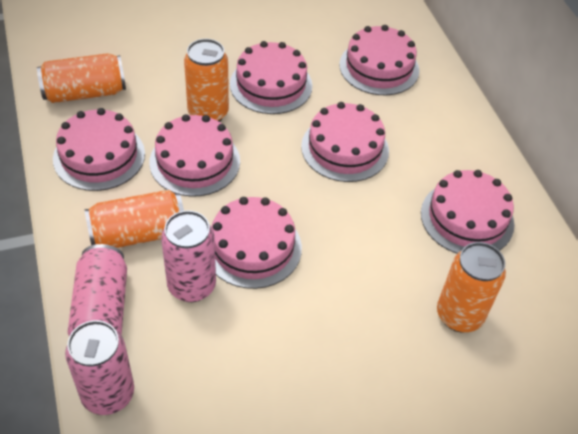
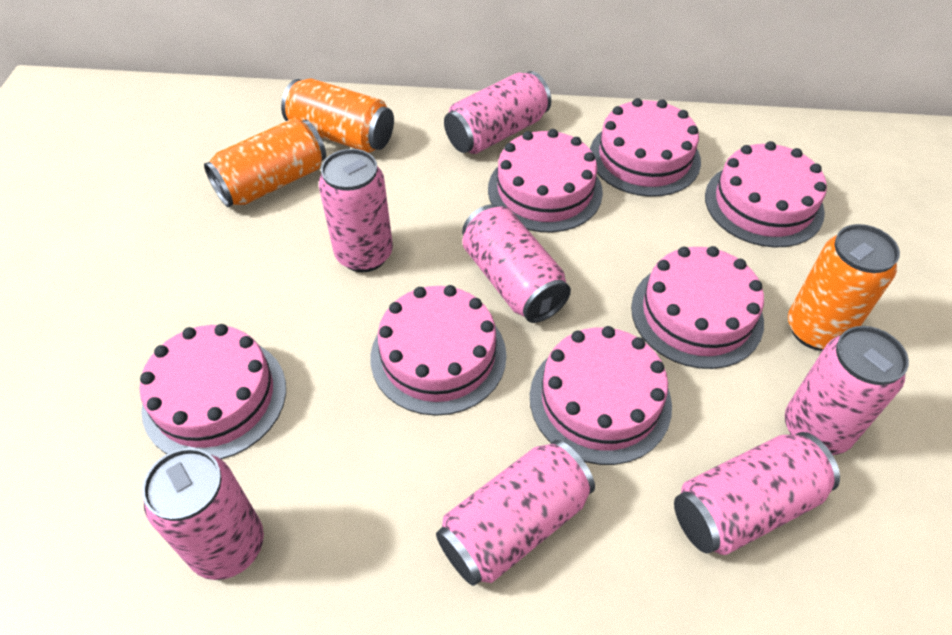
orange can: [37,53,126,103] [85,190,184,248] [184,39,229,122] [437,242,506,332] = 4 -> [204,118,326,207] [281,78,394,153] [788,224,900,351] = 3
pink can: [65,320,134,415] [68,244,127,336] [161,210,216,302] = 3 -> [142,448,264,580] [319,149,393,272] [436,440,595,586] [444,71,551,154] [462,205,571,323] [674,432,840,555] [785,326,909,455] = 7

